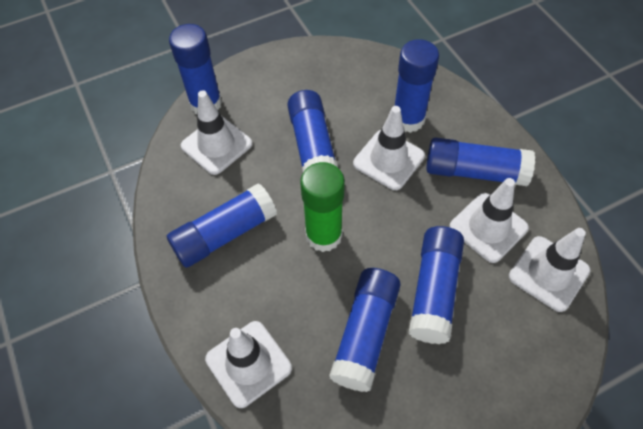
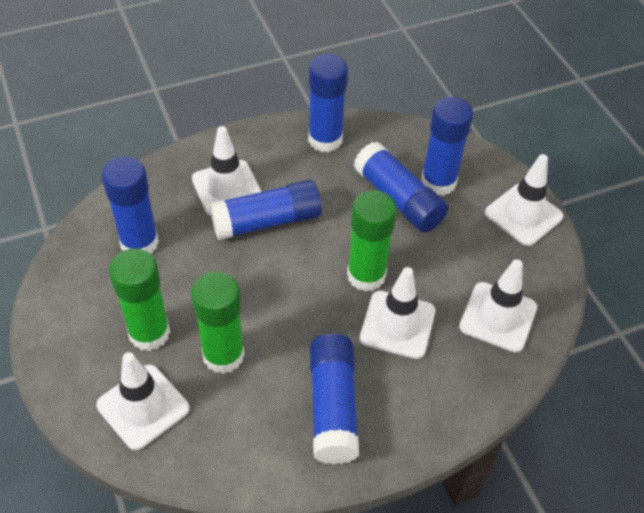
blue glue stick: [167,183,277,268] [169,24,222,114] [287,90,338,172] [329,268,401,392] [395,39,439,133] [408,226,464,344] [426,137,535,186] = 7 -> [101,156,159,254] [210,180,322,240] [308,54,348,152] [310,334,359,464] [353,142,448,233] [421,97,473,196] = 6
green glue stick: [300,162,345,252] = 1 -> [109,248,170,351] [191,271,245,374] [347,190,397,292] = 3

